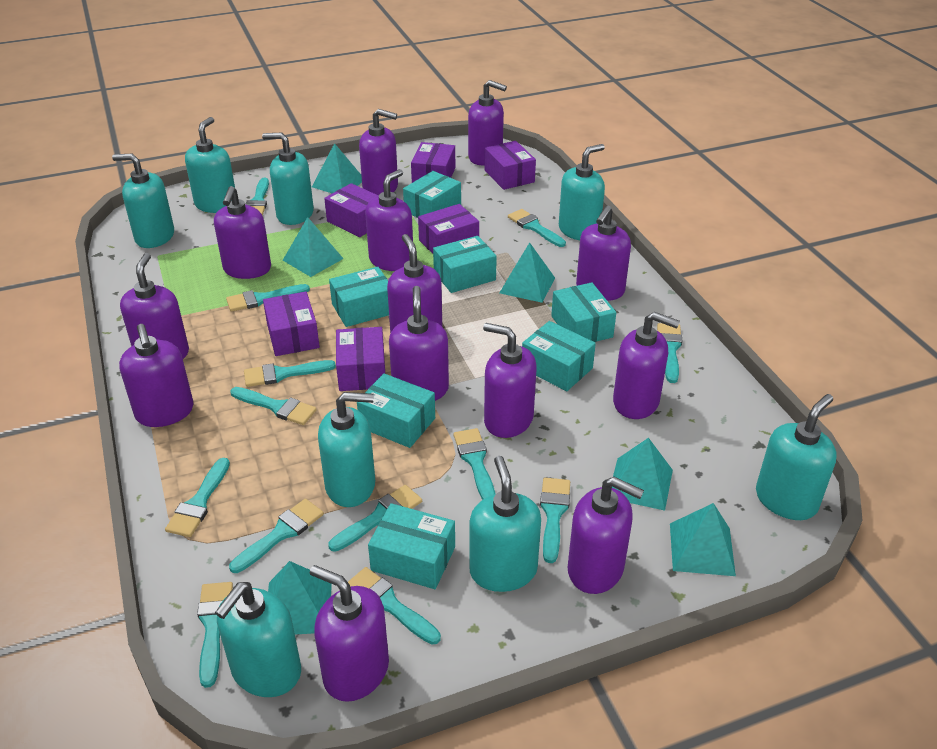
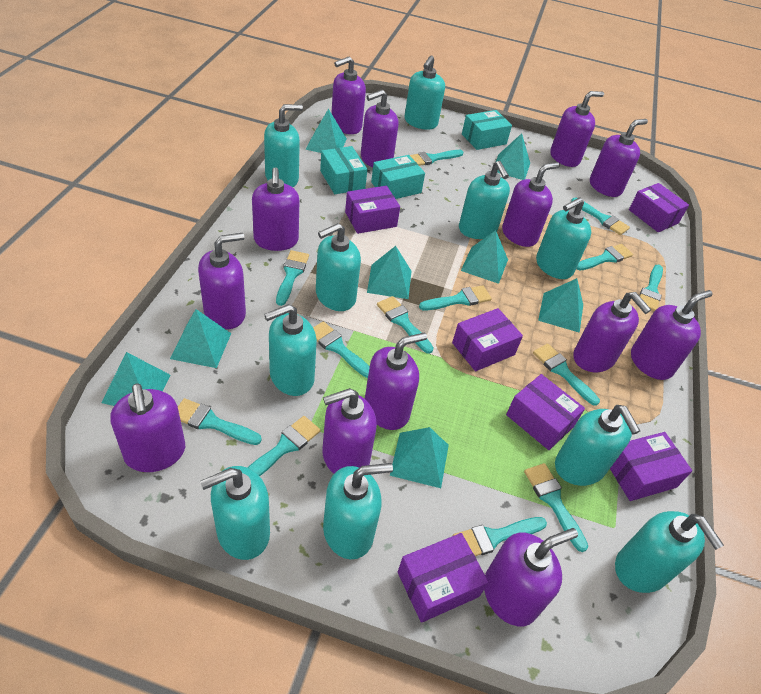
turquoise box: [329,267,389,327] [357,373,435,448] [368,503,455,589] [403,171,461,218] [433,236,497,293] [522,321,596,391] [551,282,616,342] = 7 -> [320,146,368,194] [371,155,425,199] [462,110,512,150] = 3
turquoise pyramid: [268,561,332,635] [283,217,344,277] [312,143,362,193] [499,242,555,303] [612,438,673,511] [670,503,736,576] = 6 -> [101,352,171,406] [170,309,231,368] [305,109,347,153] [367,246,411,299] [390,427,449,488] [461,230,508,284] [496,133,530,180] [538,278,583,333] = 8
turquoise soap dispenser: [112,153,174,248] [185,117,235,213] [215,582,301,697] [262,133,314,225] [318,392,375,507] [469,456,541,592] [559,144,605,240] [756,394,837,520] = 8 -> [200,466,270,560] [264,104,303,187] [264,304,317,396] [316,223,361,311] [323,463,393,559] [405,55,445,130] [459,161,510,239] [536,197,591,279] [555,405,640,486] [615,511,724,593] = 10

